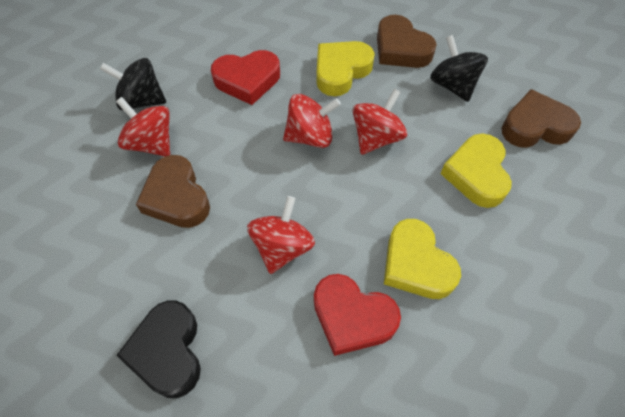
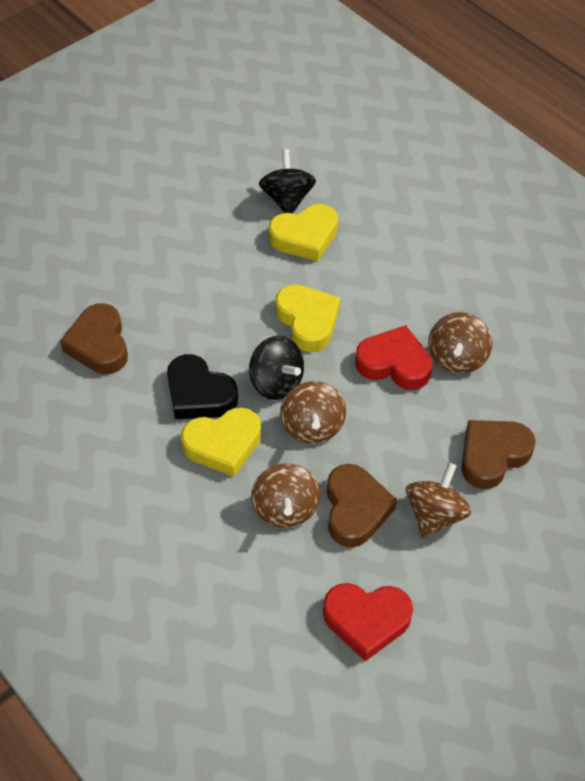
brown spinning top: none = 0 -> [251,463,320,528] [280,381,346,444] [406,463,471,539] [428,312,492,374] = 4
red spinning top: [116,97,170,156] [247,196,315,274] [283,94,341,148] [353,89,407,155] = 4 -> none = 0

